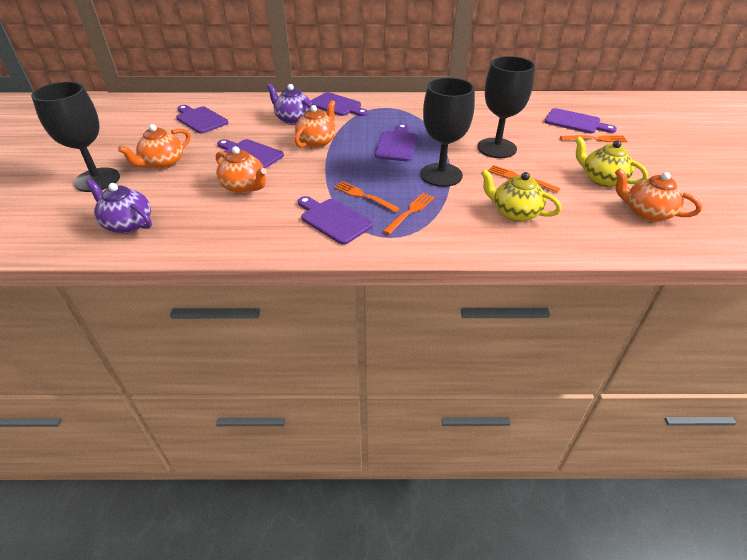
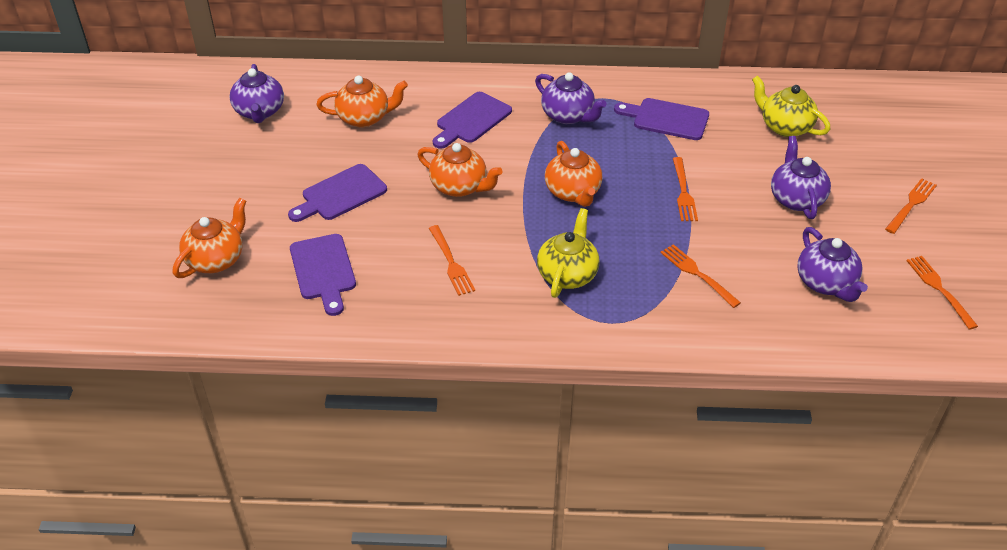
black goblet: [31,82,120,192] [420,78,475,187] [477,56,535,158] = 3 -> none = 0
orange fork: [334,181,400,212] [383,193,435,235] [488,165,560,192] [560,135,627,142] = 4 -> [429,225,475,296] [660,244,741,308] [673,157,698,221] [885,178,937,234] [907,256,978,330] = 5
purple cutting board: [176,105,228,134] [217,139,284,169] [298,196,373,245] [311,92,368,116] [375,124,417,161] [545,108,617,133] = 6 -> [288,164,387,222] [290,234,356,316] [433,92,512,149] [614,98,709,140] = 4
purple teapot: [86,179,152,233] [267,83,312,125] = 2 -> [229,64,284,123] [535,72,606,124] [771,136,831,219] [797,227,868,302] = 4

